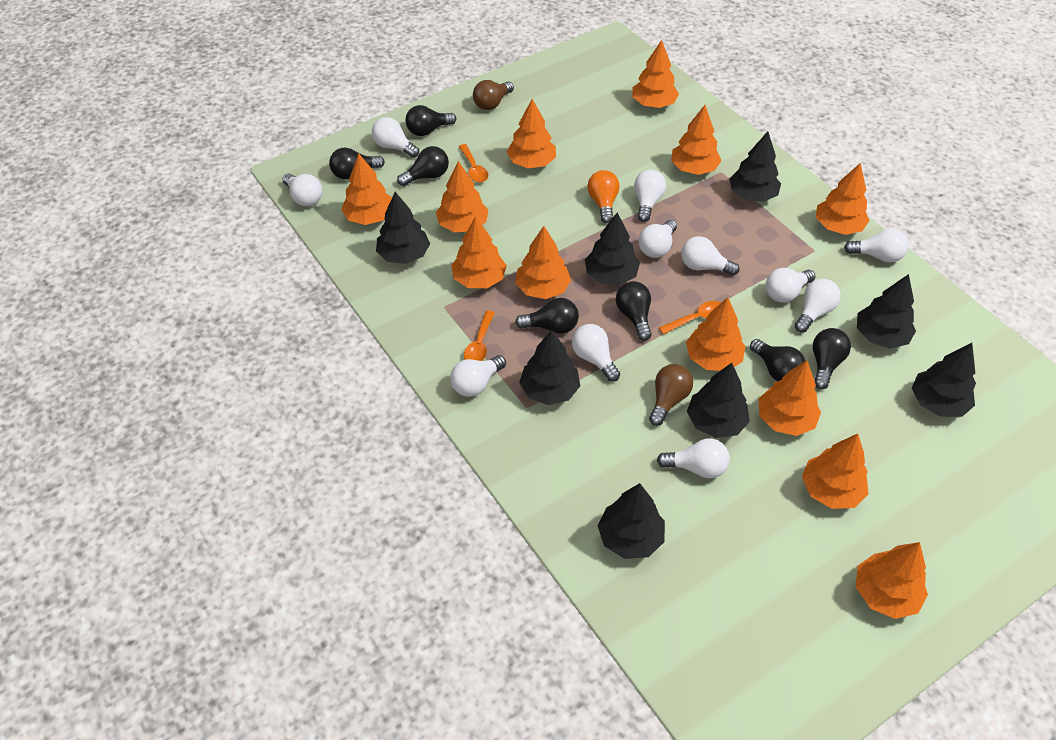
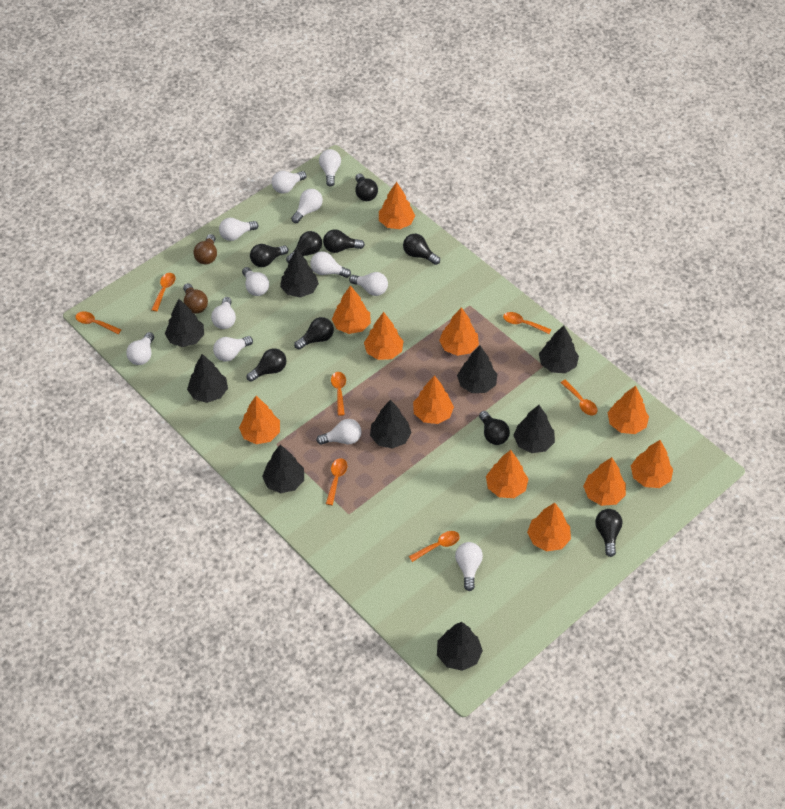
black light bulb: [329,148,385,179] [397,146,449,186] [406,105,456,136] [515,298,579,334] [616,281,652,341] [750,339,805,381] [813,328,851,389] = 7 -> [246,348,286,382] [250,244,288,267] [286,231,322,263] [294,317,334,350] [323,229,365,253] [355,173,378,201] [403,234,440,265] [479,411,510,445] [595,509,623,557] = 9
black tree: [376,192,430,264] [519,330,580,405] [585,213,640,285] [597,483,665,559] [687,363,750,438] [729,131,781,202] [857,274,916,349] [912,343,976,417] = 8 -> [165,299,204,347] [187,354,228,403] [262,444,304,493] [280,249,319,298] [370,400,412,449] [437,622,483,671] [457,346,497,393] [513,405,555,453] [539,325,579,373] = 9
orange light bulb: [588,170,619,223] = 1 -> none = 0
orange spoon: [459,144,488,183] [464,310,495,361] [659,301,721,335] = 3 -> [75,311,121,334] [151,273,175,312] [326,458,347,505] [331,372,346,416] [409,531,460,562] [503,312,551,334] [560,380,597,415] = 7
orange tree: [341,153,392,225] [436,161,489,232] [451,216,507,288] [507,99,556,168] [515,226,571,299] [632,40,679,108] [671,105,721,175] [686,297,745,371] [759,360,821,436] [802,434,868,509] [816,163,870,235] [856,542,928,619] = 12 -> [239,396,280,444] [332,285,371,334] [364,312,404,360] [379,182,415,229] [413,375,454,424] [439,307,479,356] [486,450,528,498] [527,503,571,551] [583,457,626,506] [608,386,649,434] [631,440,673,488] = 11
white light bulb: [282,174,323,206] [372,117,419,158] [450,355,506,397] [572,324,620,382] [634,170,666,222] [638,220,677,258] [657,438,730,478] [681,236,739,276] [766,268,815,303] [795,279,841,333] [844,229,909,263] = 11 -> [126,332,154,365] [211,297,236,329] [213,336,253,361] [219,218,258,241] [242,267,269,296] [272,171,307,193] [291,189,323,223] [310,251,351,278] [316,419,362,445] [319,149,341,187] [349,272,388,296] [455,542,483,591] = 12

